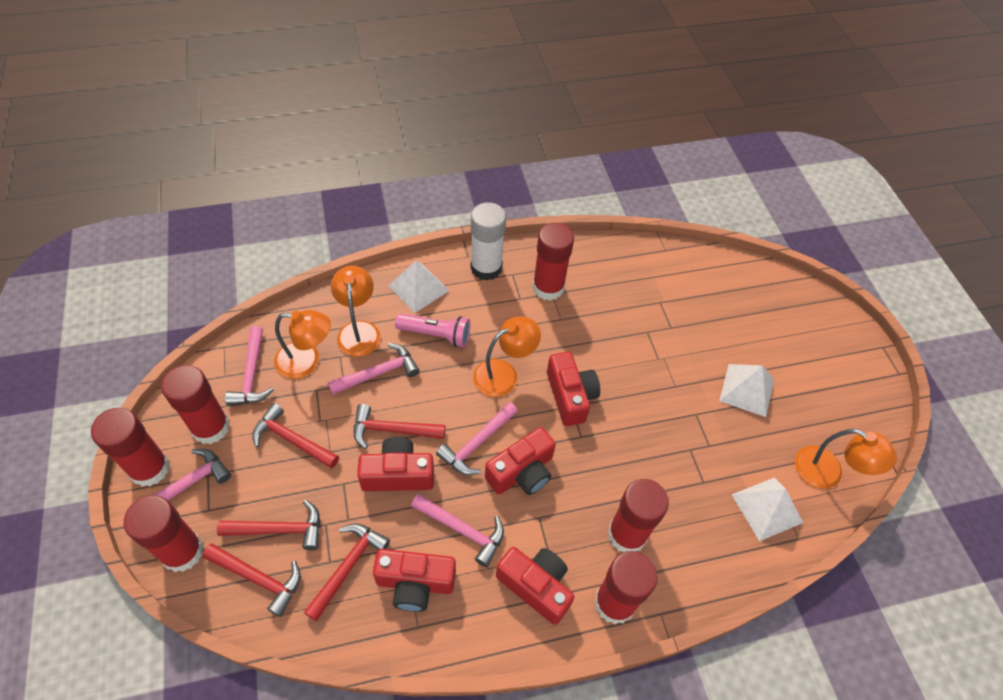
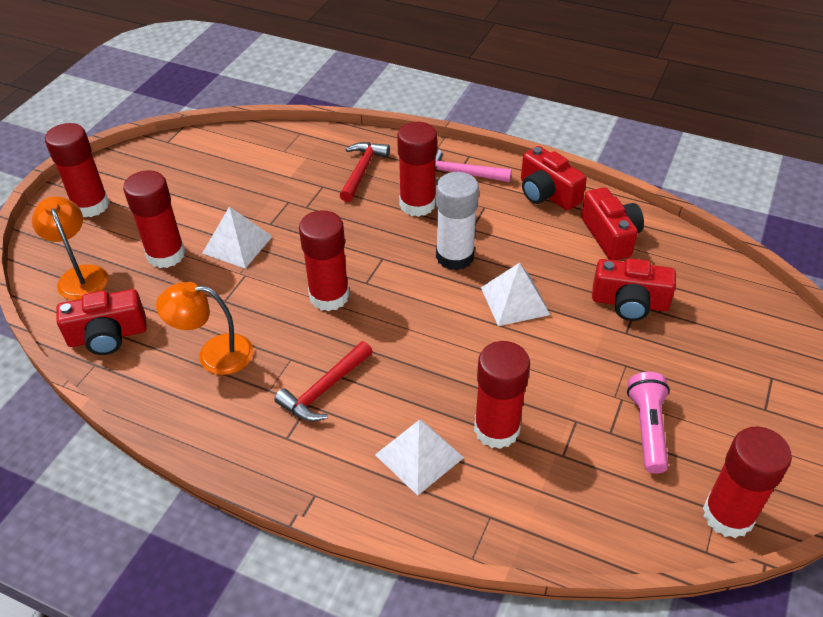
orange lamp: [274,310,331,379] [331,266,381,357] [473,316,541,397] [795,429,897,489] = 4 -> [32,196,108,300] [156,282,253,375] = 2
pink hammer: [126,449,231,512] [225,326,274,405] [328,343,419,395] [411,493,504,567] [436,402,518,475] = 5 -> [435,149,512,182] = 1
red camera: [357,437,434,491] [373,549,456,612] [485,427,556,495] [496,547,575,625] [547,352,600,426] = 5 -> [56,289,147,355] [521,146,587,210] [581,187,644,260] [592,258,676,321] = 4
red hammer: [202,543,301,617] [217,500,320,550] [252,403,339,469] [304,523,390,622] [354,404,445,449] = 5 -> [274,341,373,422] [340,142,390,202] = 2

